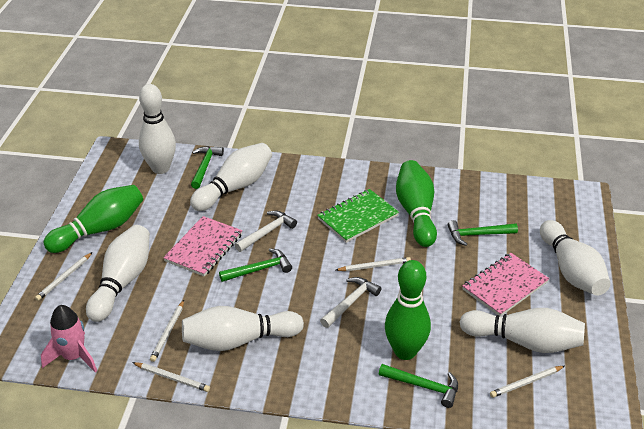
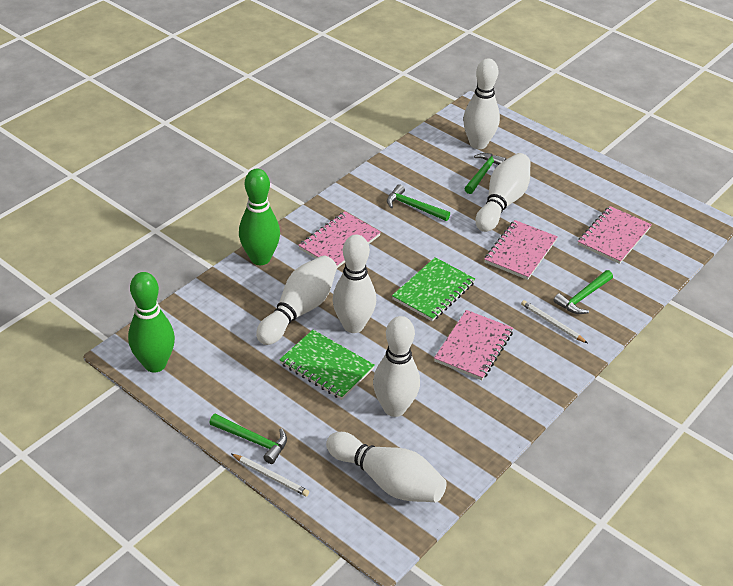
green bowling pin: [43,185,143,253] [385,260,431,360] [396,160,437,247] = 3 -> [128,272,175,373] [239,169,280,265] = 2
green notebook: [317,189,399,243] = 1 -> [279,330,375,400] [392,257,475,321] = 2
pink notebook: [163,216,242,277] [462,253,549,316] = 2 -> [298,211,381,268] [434,310,513,380] [484,220,558,280] [578,206,652,264] = 4
pink rocket: [41,305,97,373] = 1 -> none = 0
white hammer: [235,211,297,252] [320,277,381,328] = 2 -> none = 0
white pencil: [35,252,92,301] [132,362,210,392] [150,300,184,362] [336,257,411,271] [490,366,564,398] = 5 -> [231,454,309,497] [521,300,587,343] = 2

